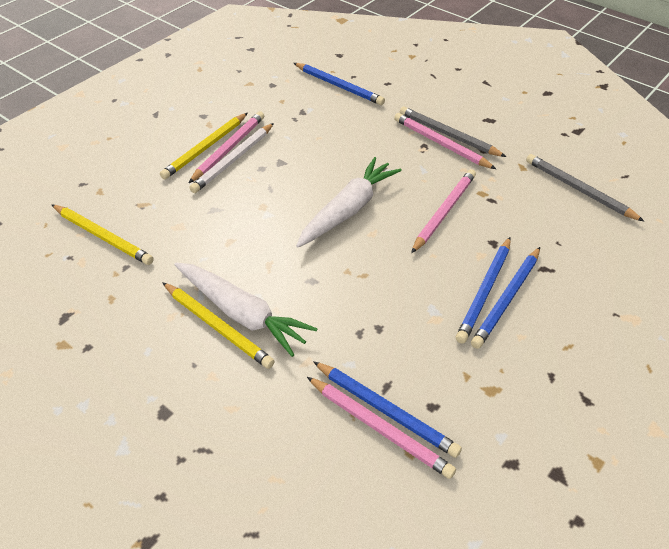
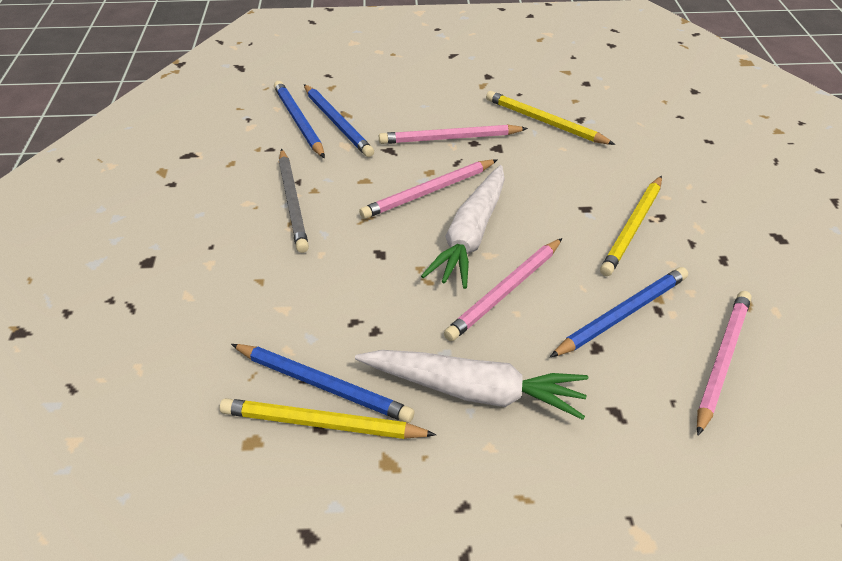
grey pencil: [400,107,506,157] [526,154,645,222] = 2 -> [279,149,309,253] = 1
white pencil: [189,123,274,193] = 1 -> none = 0

